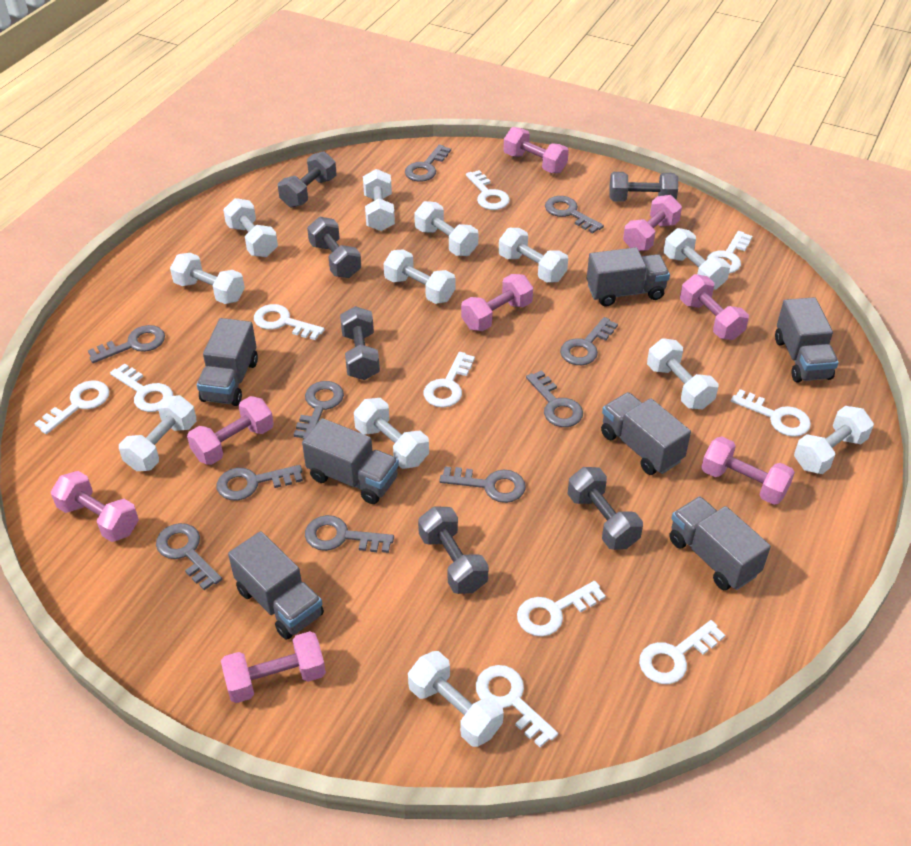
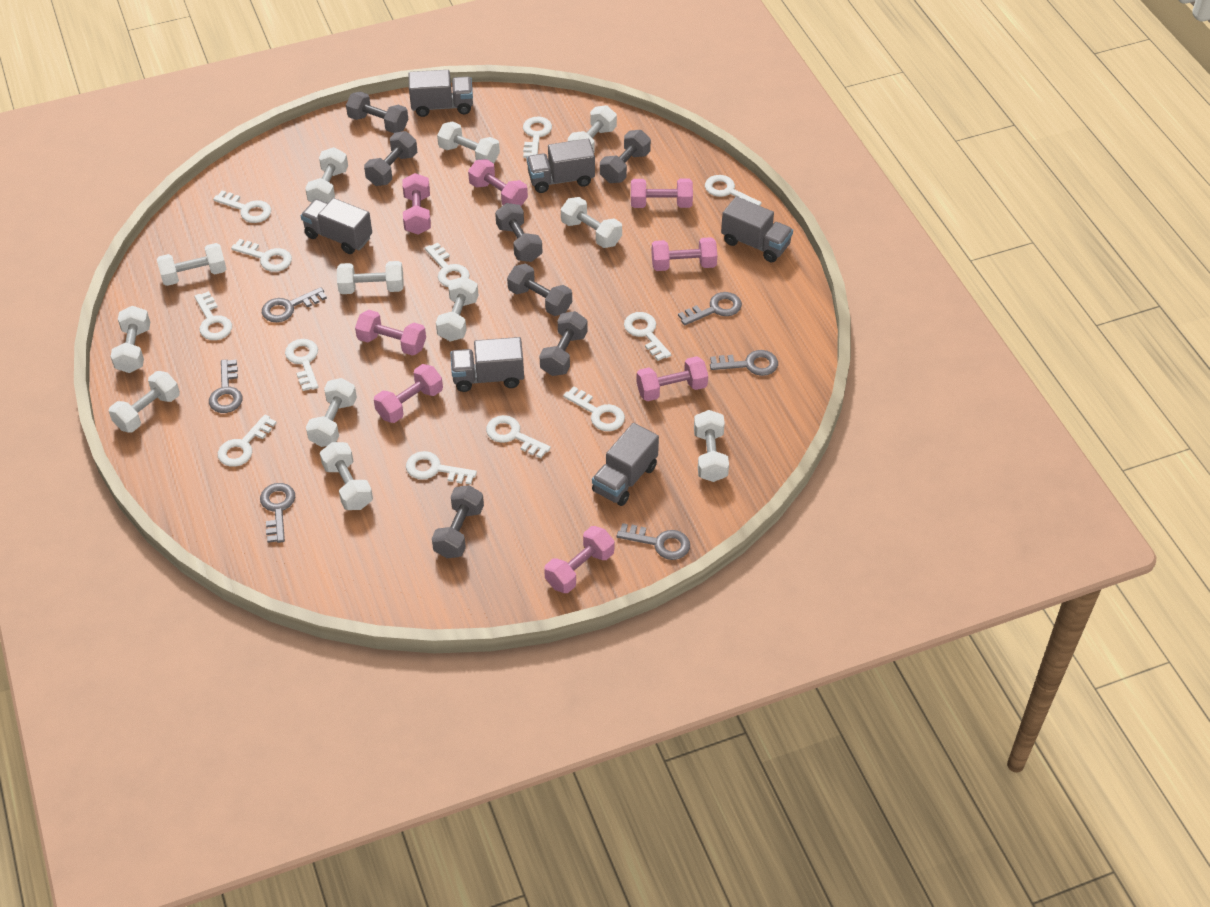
grey dumbbell: [278,151,336,208] [307,217,361,278] [340,306,380,380] [418,507,489,594] [568,467,643,550] [609,172,678,202] = 6 -> [346,91,408,133] [364,131,417,186] [432,485,484,558] [495,203,542,262] [507,264,572,316] [539,311,588,376] [600,130,651,183] = 7
grey key: [88,325,165,363] [156,523,222,590] [217,465,303,500] [293,381,344,439] [305,515,394,553] [405,145,451,182] [439,466,526,503] [526,370,583,427] [545,196,604,233] [560,317,618,365] = 10 -> [209,359,243,413] [260,483,295,543] [262,287,327,322] [617,523,690,560] [678,292,742,325] [710,350,778,376] = 6
grey truck: [197,318,258,406] [228,531,324,640] [302,418,399,504] [587,247,670,306] [601,392,691,475] [669,496,771,590] [775,297,839,383] = 7 -> [301,198,372,254] [408,70,473,117] [450,337,524,392] [527,139,595,193] [592,423,659,506] [721,196,793,262] = 6
white key: [34,380,109,434] [110,363,173,412] [254,304,325,340] [424,352,475,407] [466,170,510,210] [476,665,558,748] [517,581,606,637] [639,620,725,684] [706,231,752,274] [731,389,811,437] = 10 -> [194,291,232,340] [213,190,271,223] [218,415,276,467] [231,239,292,272] [285,339,318,391] [406,451,477,485] [425,243,470,287] [486,415,551,458] [523,117,552,158] [563,387,625,431] [624,312,671,361] [705,175,762,206] = 12

